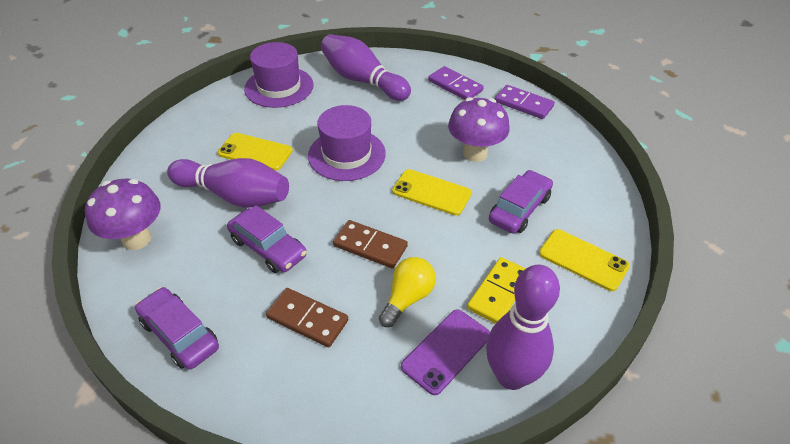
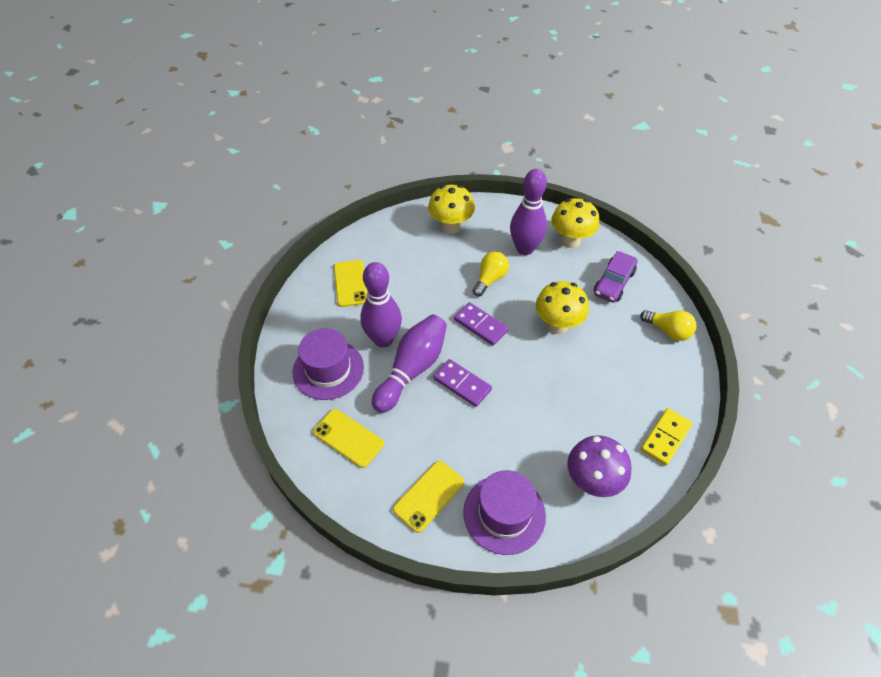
brown domino: [266,288,348,347] [333,220,408,269] = 2 -> none = 0
purple car: [135,287,219,370] [227,205,307,273] [489,170,553,233] = 3 -> [594,251,638,302] = 1
purple mushroom: [85,179,160,250] [448,97,510,162] = 2 -> [567,435,632,497] = 1
purple phone: [401,310,490,395] = 1 -> none = 0
yellow light bulb: [379,257,436,327] = 1 -> [473,251,509,297] [640,310,697,341] = 2
yellow mushroom: none = 0 -> [428,185,475,234] [536,281,589,334] [552,198,599,248] = 3

